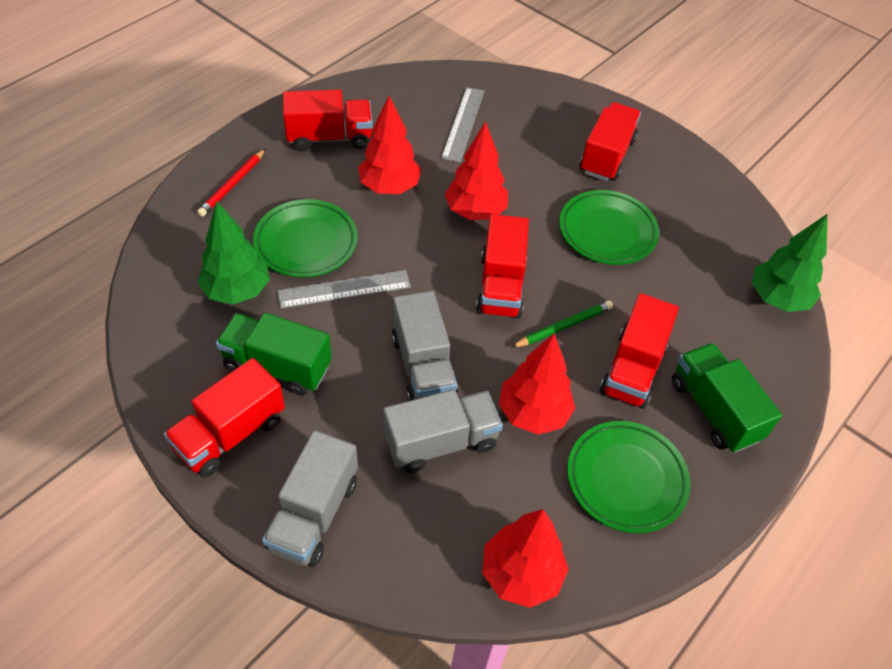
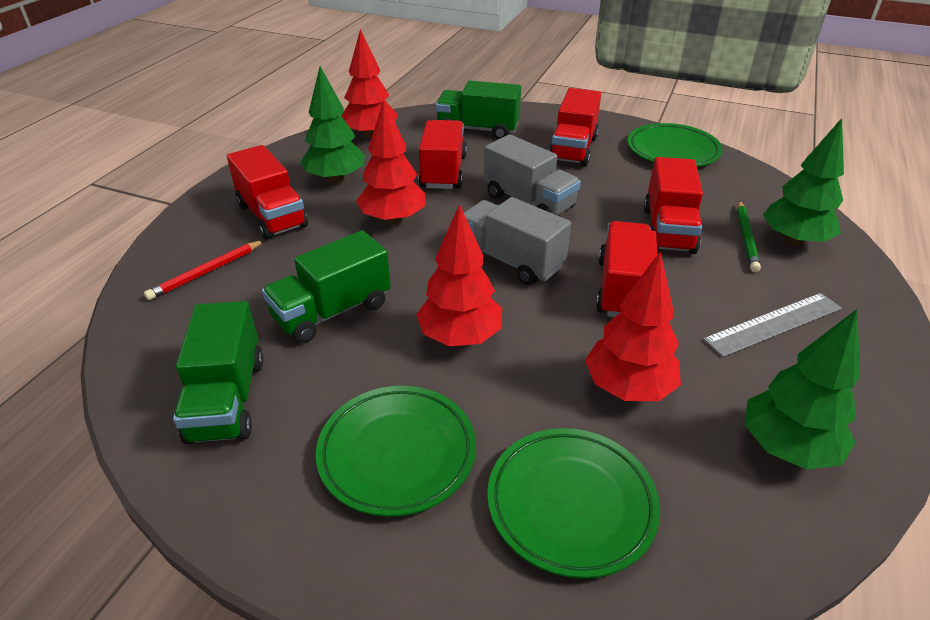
green tree: [198,202,270,305] [752,214,828,312] = 2 -> [301,66,365,184] [745,309,860,469] [763,118,844,246] = 3
green truck: [216,313,332,396] [672,343,782,453] = 2 -> [173,301,264,444] [262,230,391,343] [436,81,521,139] = 3
grey ruler: [277,270,411,309] [441,87,484,163] = 2 -> [703,293,842,357] = 1
grey truck: [262,430,358,567] [383,389,503,473] [392,291,458,401] = 3 -> [464,197,571,285] [484,134,581,215] = 2

